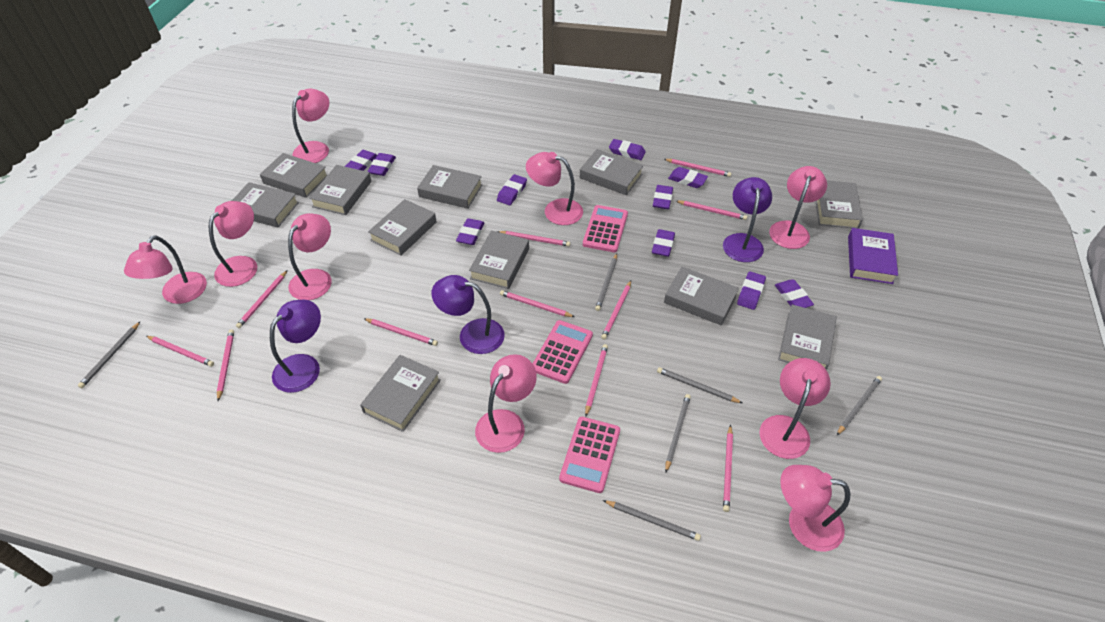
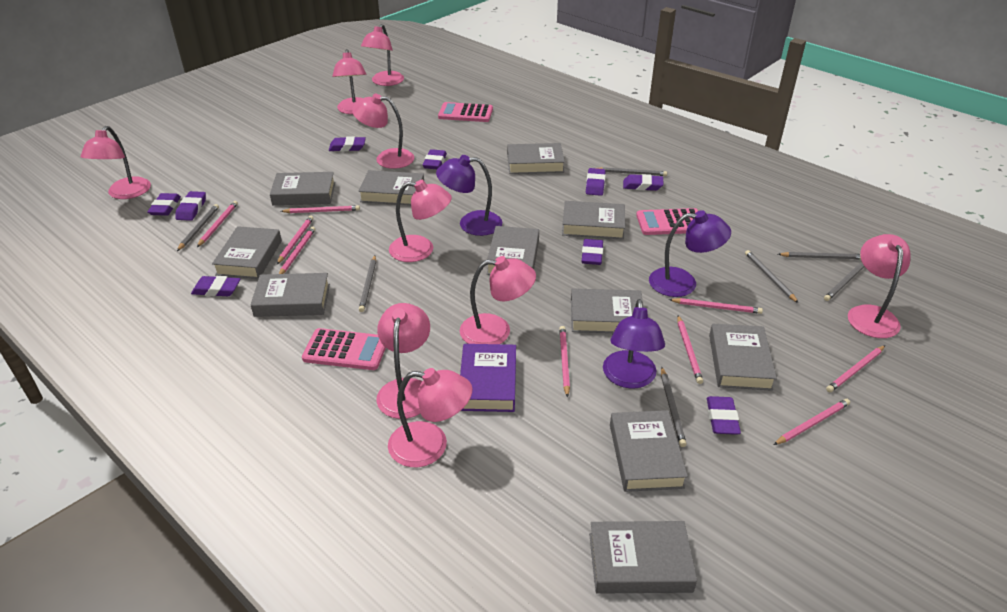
grey pencil: [78,321,141,388] [595,253,617,311] [603,500,701,541] [657,367,742,403] [665,394,691,472] [837,376,882,435] = 6 -> [177,204,219,251] [359,256,376,312] [597,167,667,176] [661,367,687,447] [745,250,798,303] [778,252,861,260] [824,262,865,301] = 7
pink pencil: [146,336,214,367] [217,329,234,401] [236,270,288,328] [363,318,438,346] [498,231,571,246] [500,290,575,317] [585,344,608,416] [601,281,631,340] [664,159,731,177] [676,201,747,220] [723,425,733,512] = 11 -> [197,201,238,247] [277,216,314,264] [279,227,315,274] [281,205,360,213] [559,326,570,398] [668,298,763,314] [677,315,703,384] [774,399,850,445] [826,345,885,392] = 9
purple eraser: [345,150,377,171] [367,153,396,176] [456,218,484,245] [497,174,527,205] [609,139,646,160] [652,229,675,257] [653,185,673,209] [668,167,708,188] [737,271,766,310] [775,279,814,308] = 10 -> [147,193,181,216] [175,191,206,221] [191,276,240,296] [329,136,366,152] [423,149,447,169] [582,239,603,265] [586,168,606,196] [623,174,664,191] [707,396,741,435] = 9

